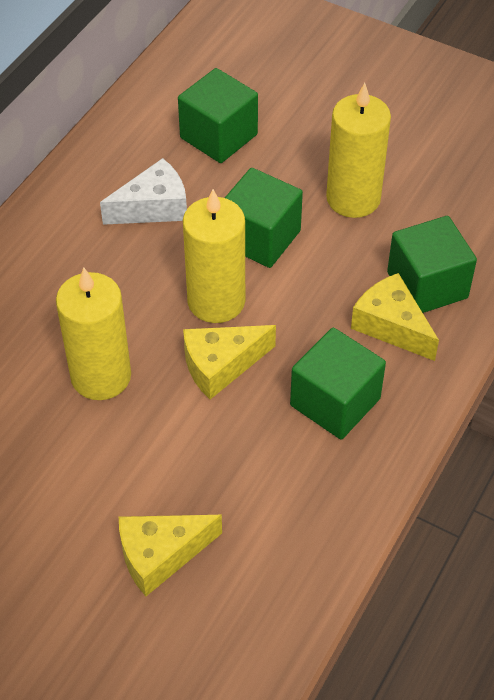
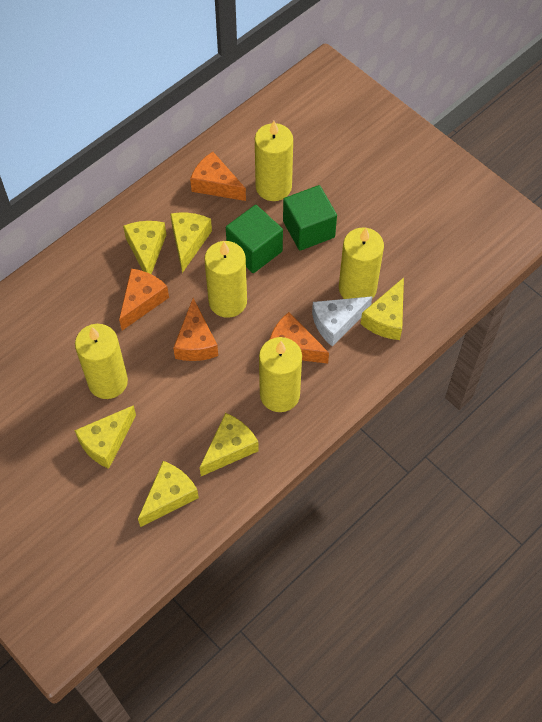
green cube: [178,68,258,163] [225,168,303,268] [290,328,386,439] [387,216,477,313] = 4 -> [226,205,283,273] [283,185,337,251] = 2
orange cheese: none = 0 -> [119,269,169,330] [173,298,218,361] [190,152,246,201] [269,312,329,364] = 4
yellow candle: [56,268,131,400] [183,189,245,323] [326,83,391,218] = 3 -> [75,324,128,399] [204,241,247,318] [255,121,293,201] [259,337,302,412] [339,227,384,299] = 5
yellow cheese: [119,515,222,596] [183,325,276,399] [351,273,439,361] = 3 -> [74,405,136,469] [123,221,166,274] [138,461,199,527] [170,213,212,273] [200,413,259,476] [361,277,404,340] = 6

